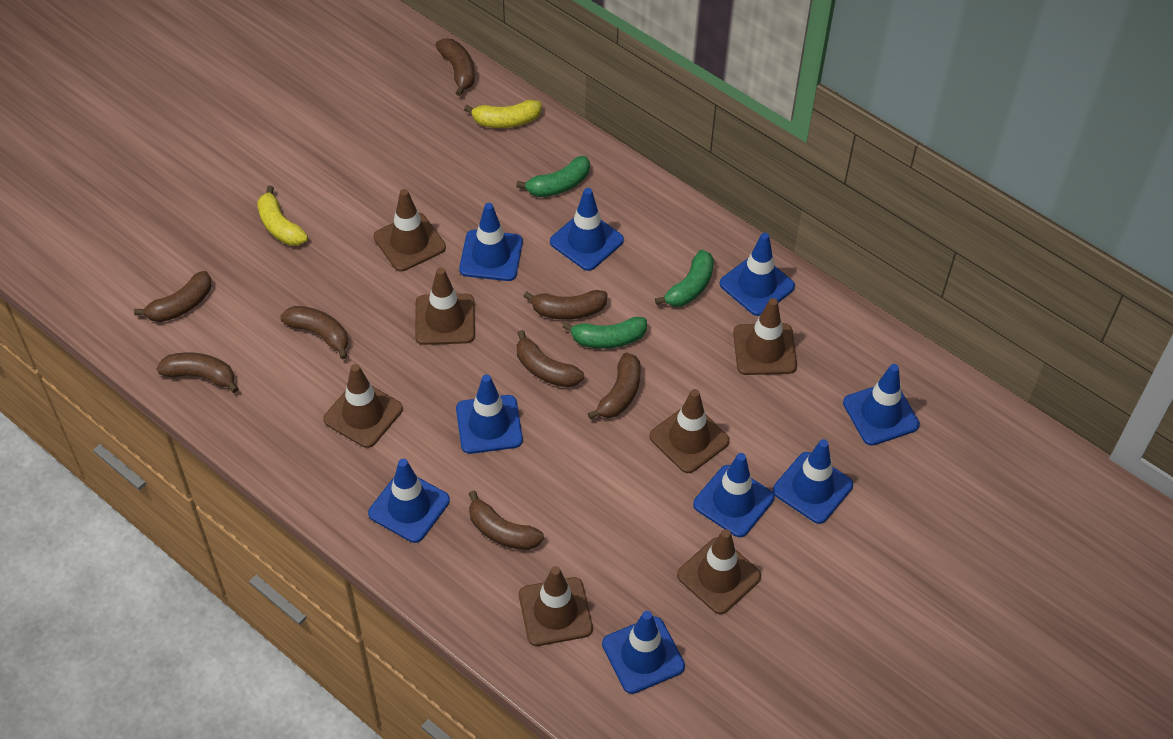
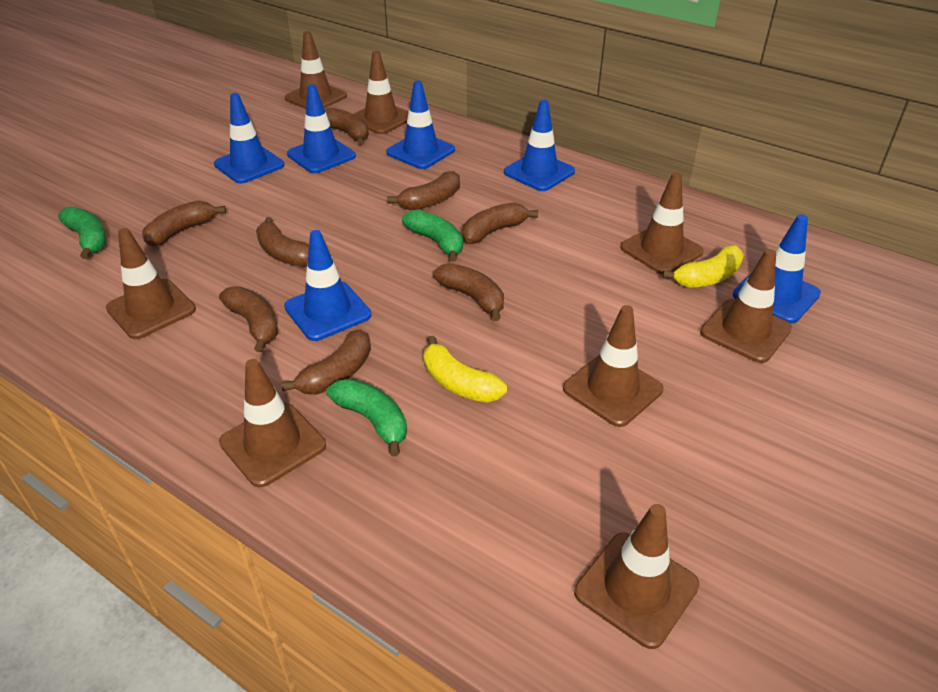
blue traffic cone: [368,459,450,543] [456,375,523,454] [459,203,523,281] [550,188,624,271] [602,611,685,694] [693,453,774,537] [720,233,795,316] [773,439,853,524] [843,364,920,446] = 9 -> [214,93,284,184] [284,230,371,341] [287,84,356,173] [386,81,455,169] [504,100,575,191] [733,214,821,324] = 6
brown traffic cone: [323,364,403,448] [374,189,446,271] [415,268,475,345] [519,566,593,646] [650,389,730,473] [677,529,761,614] [733,298,797,375] = 7 -> [106,228,196,339] [219,359,326,487] [285,31,347,109] [353,51,409,134] [563,305,663,427] [574,504,699,649] [620,172,704,275] [700,249,792,363] = 8

